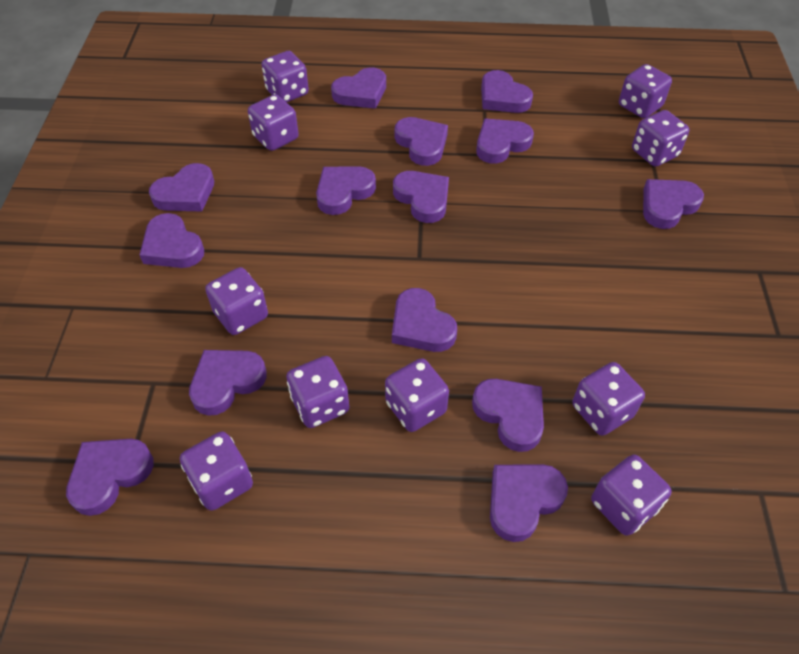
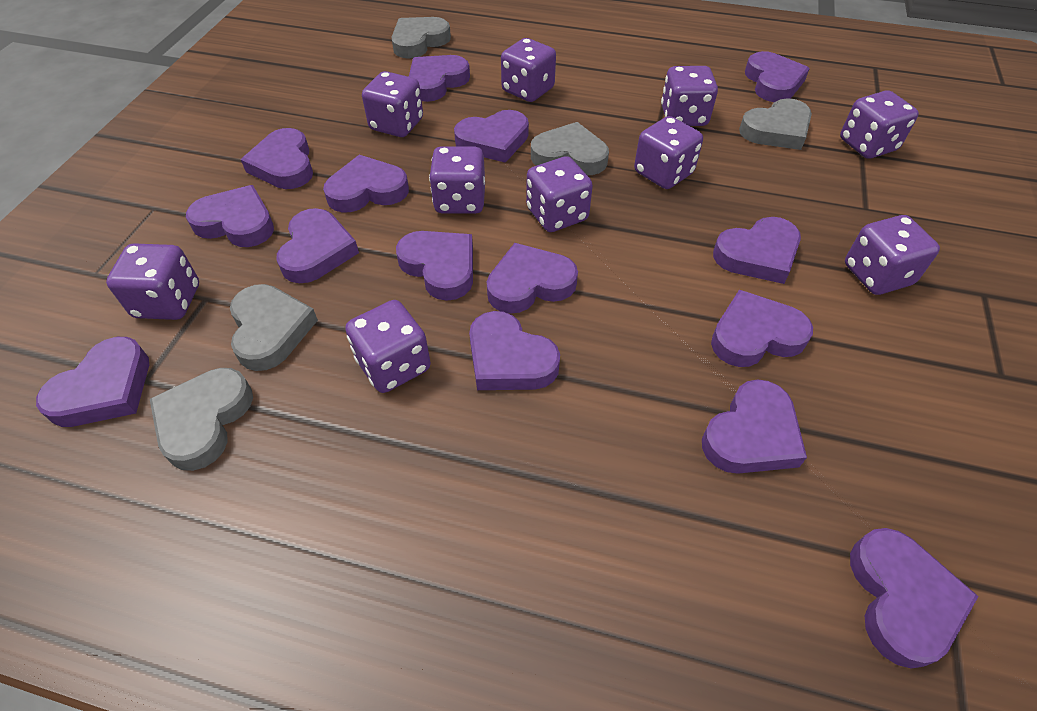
grey heart: none = 0 -> [150,368,253,471] [230,284,318,371] [391,17,451,59] [531,122,609,175] [739,98,812,150] = 5
purple heart: [66,439,154,516] [140,213,204,268] [149,163,214,212] [189,350,267,416] [316,166,376,215] [331,67,386,109] [392,288,457,352] [393,171,449,223] [395,117,448,166] [472,379,544,452] [476,119,534,164] [481,70,533,113] [490,464,568,542] [643,179,704,229] = 14 -> [36,337,149,427] [186,185,274,247] [241,128,313,189] [276,208,359,283] [323,155,409,213] [396,231,473,301] [409,55,470,102] [454,110,529,163] [469,311,560,390] [487,243,578,314] [702,379,807,474] [711,290,813,367] [713,217,801,284] [745,51,810,102] [850,528,979,669] = 15

